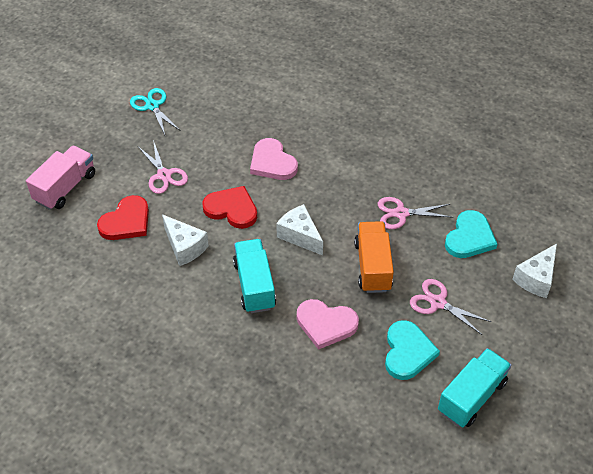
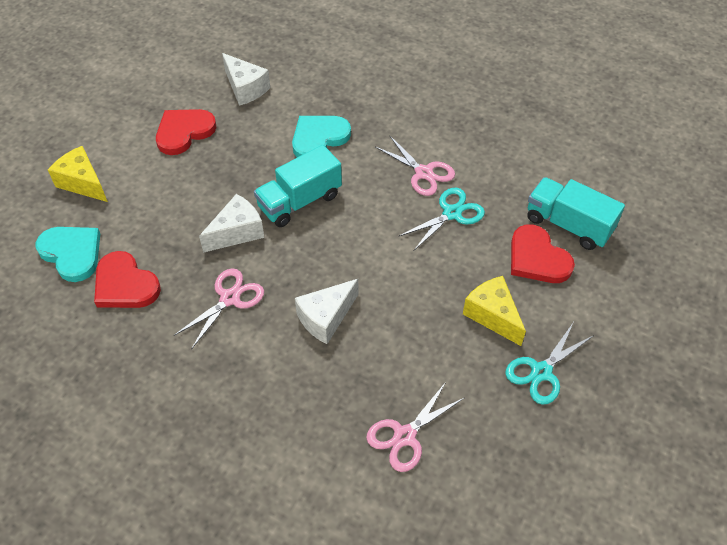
orange truck: [354,221,394,293] = 1 -> none = 0
pink heart: [250,138,298,180] [297,299,359,350] = 2 -> none = 0
pink truck: [26,145,95,210] = 1 -> none = 0
red heart: [97,195,149,240] [202,186,257,229] = 2 -> [94,251,161,308] [156,109,216,155] [511,224,575,283] = 3
turquoise scissors: [130,88,181,135] = 1 -> [399,188,485,250] [506,323,594,405] = 2
yellow cheese: none = 0 -> [48,146,108,202] [463,276,526,346] = 2

